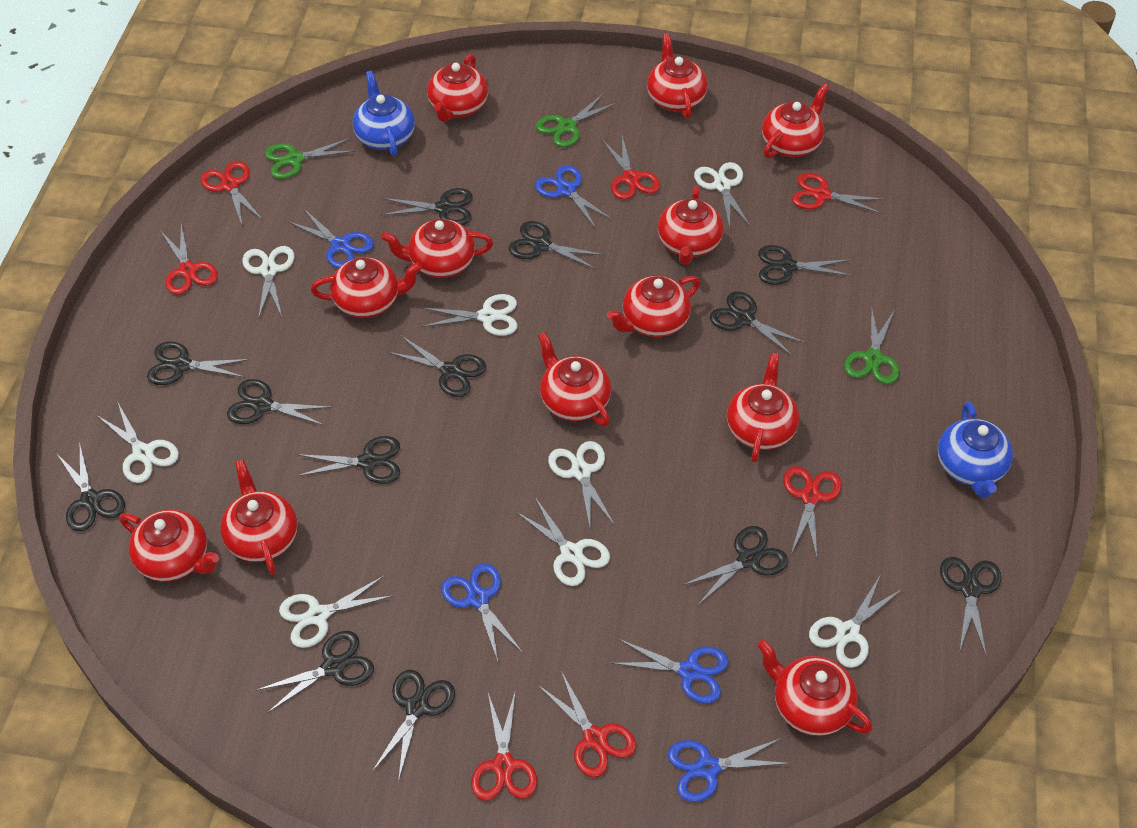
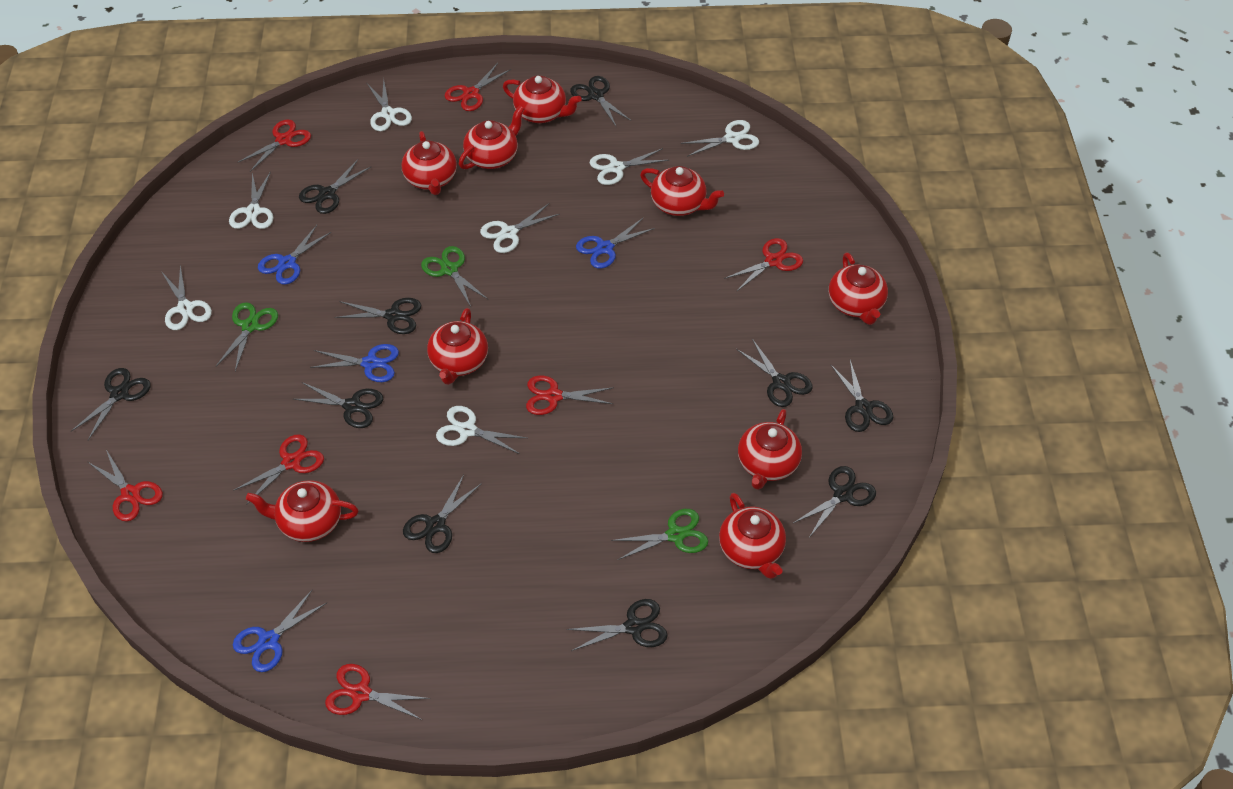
black scissors: [56,445,125,531] [147,342,250,385] [227,379,332,426] [257,631,374,713] [297,436,400,484] [372,670,455,782] [381,188,473,225] [388,336,486,397] [509,221,605,269] [683,526,788,605] [710,291,806,357] [758,245,853,285] [940,557,1001,657] = 13 -> [71,368,151,440] [294,382,383,428] [299,160,372,214] [335,298,421,334] [403,475,482,553] [566,599,668,651] [570,76,632,126] [736,339,813,407] [792,466,876,538] [831,360,893,432] = 10
blue scissors: [288,208,374,268] [441,563,523,661] [535,165,614,229] [611,639,729,704] [668,738,791,802] = 5 -> [233,589,328,672] [258,225,332,285] [310,344,399,382] [576,217,655,269] = 4
blue teapot: [353,71,415,157] [938,401,1013,498] = 2 -> none = 0
red teapot: [119,510,219,582] [220,459,298,575] [311,257,422,318] [381,219,493,278] [427,54,488,122] [538,332,611,426] [607,276,700,337] [647,33,708,118] [658,186,723,265] [727,353,799,462] [757,640,872,736] [762,84,829,158] = 12 -> [246,480,359,542] [401,131,457,195] [427,308,488,385] [459,105,524,169] [503,76,582,123] [640,166,724,216] [719,493,786,579] [738,409,802,490] [829,252,888,325] = 9
white scissors: [98,403,179,483] [242,246,295,319] [279,576,394,648] [421,294,517,336] [515,497,610,586] [548,441,615,532] [694,162,751,229] [809,574,902,668] = 8 -> [161,265,212,330] [229,171,273,229] [367,79,412,131] [436,406,527,454] [480,204,560,253] [590,148,669,185] [680,120,759,157] = 7

